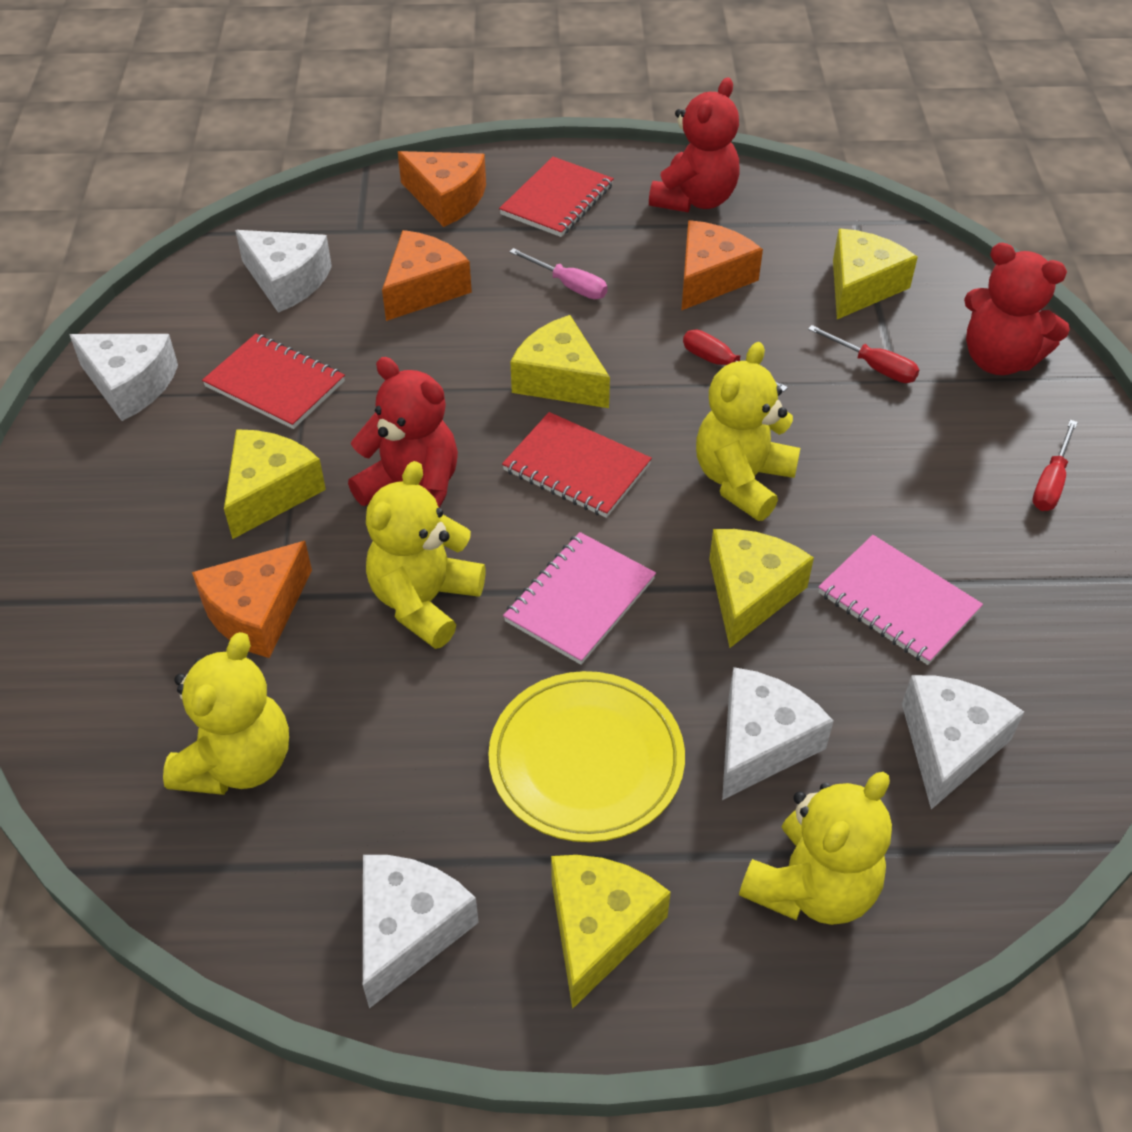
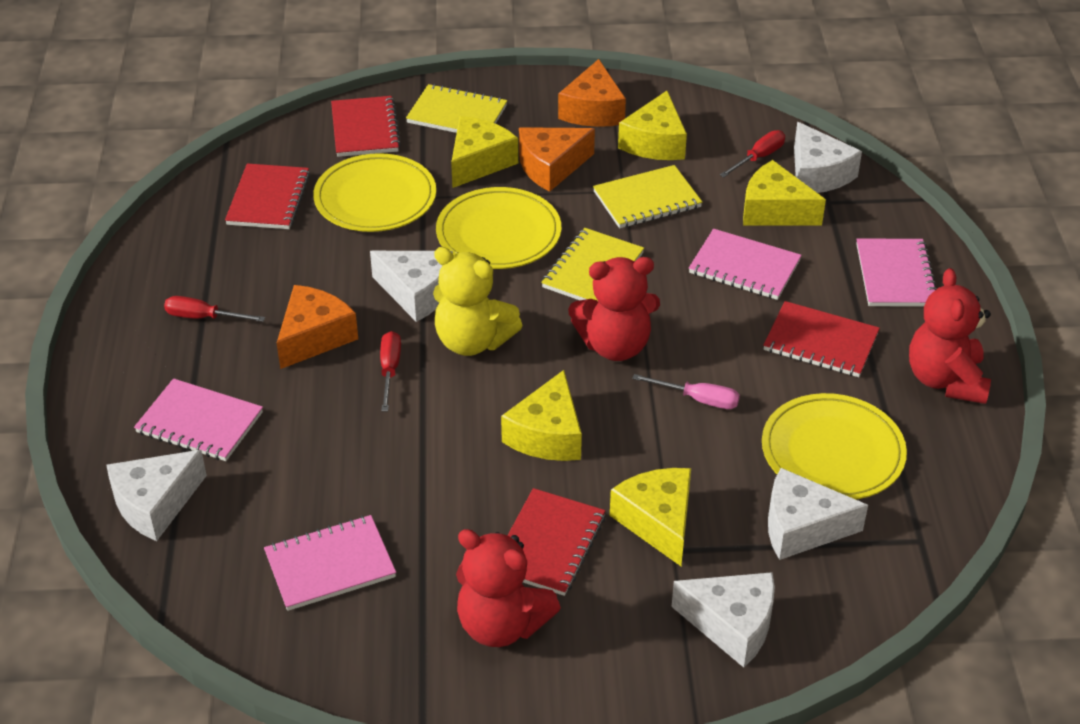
orange cheese: [192,541,312,658] [382,230,472,321] [398,151,486,227] [681,220,763,311] = 4 -> [277,285,358,369] [519,127,595,192] [558,59,626,127] = 3
pink notebook: [503,532,656,665] [818,535,983,665] = 2 -> [134,378,263,461] [264,515,396,611] [689,229,802,300] [856,238,937,307] = 4
red notebook: [202,334,345,429] [499,157,614,237] [502,412,652,518] = 3 -> [225,163,310,229] [331,96,401,157] [507,488,605,596] [763,301,880,377] = 4
yellow notebook: none = 0 -> [406,84,507,133] [541,228,644,301] [593,165,702,228] = 3
yellow plate: [488,671,685,842] = 1 -> [313,153,436,232] [436,187,561,269] [762,393,907,500] = 3
yellow teddy bear: [163,632,289,795] [366,461,486,649] [696,342,800,521] [739,772,892,925] = 4 -> [433,247,523,356] = 1

